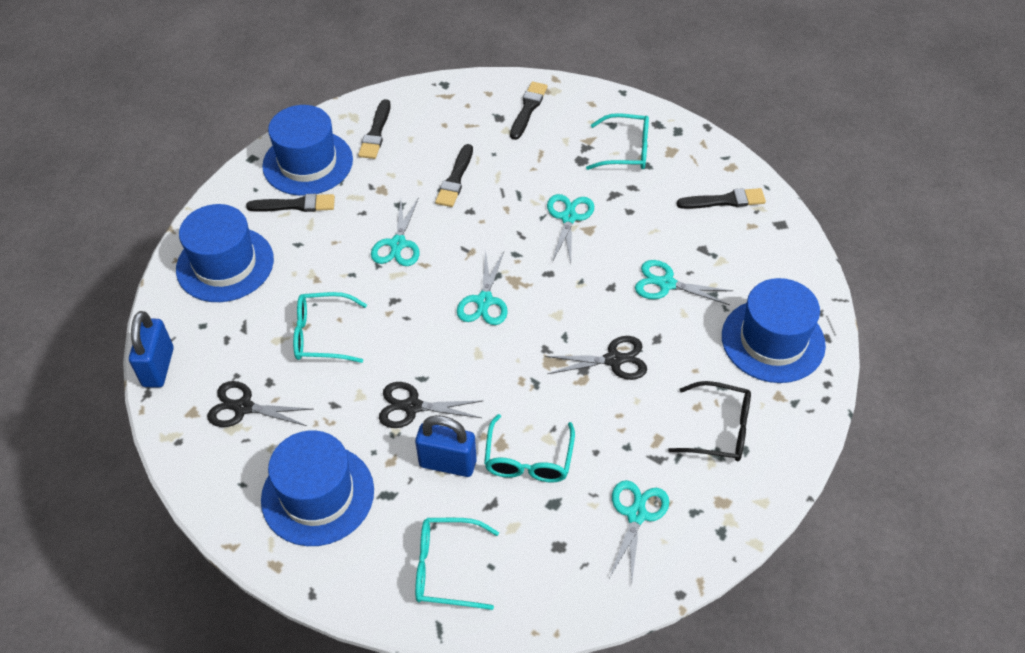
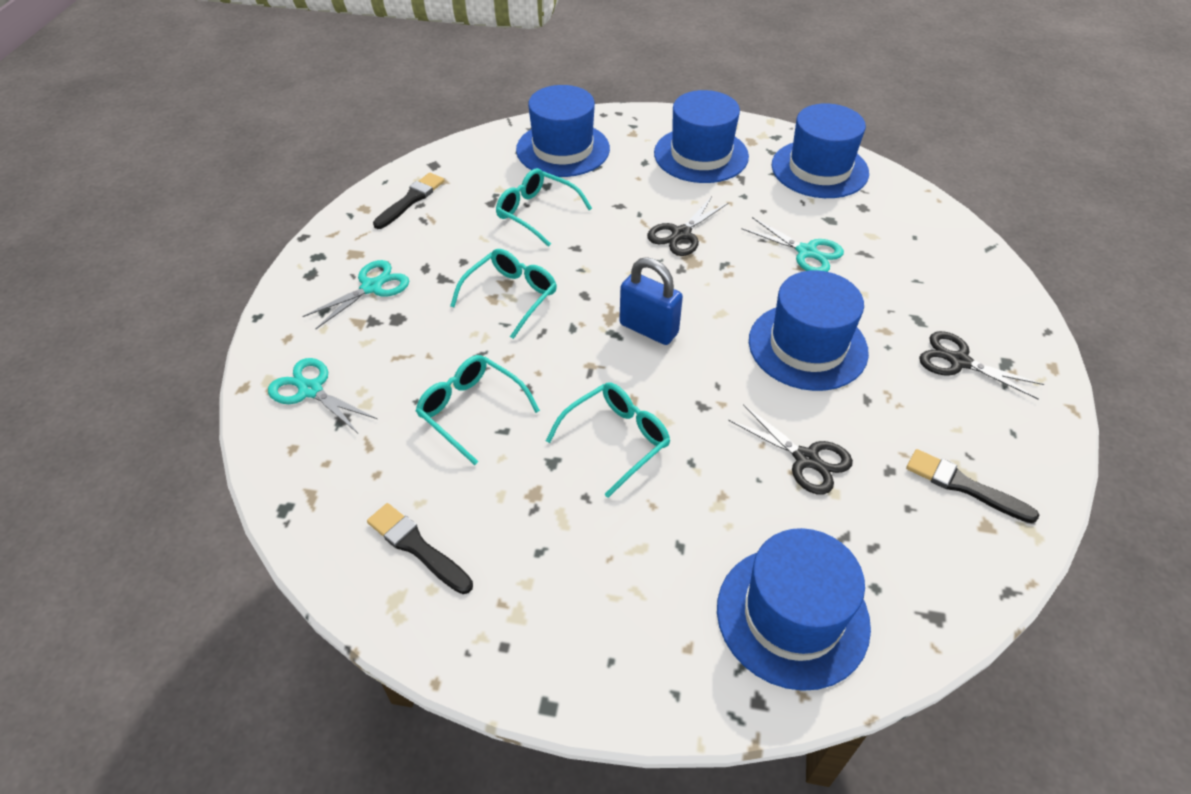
black brush: [246,194,335,212] [358,99,391,159] [435,144,473,207] [510,82,548,140] [677,188,766,209] = 5 -> [367,503,473,594] [373,173,445,229] [906,449,1039,523] = 3
black glasses: [668,381,751,461] = 1 -> none = 0
blue hat: [176,204,274,302] [261,430,374,546] [262,105,353,196] [722,278,826,383] = 4 -> [516,85,610,177] [654,90,749,183] [717,528,871,691] [749,270,869,391] [772,103,869,198] = 5
blue padlock: [129,311,174,388] [415,415,477,477] = 2 -> [619,257,683,345] = 1
turquoise scissors: [371,197,420,266] [457,250,508,325] [547,194,594,263] [609,480,669,582] [635,260,733,305] = 5 -> [268,358,377,433] [302,260,409,329] [741,217,844,272] = 3

